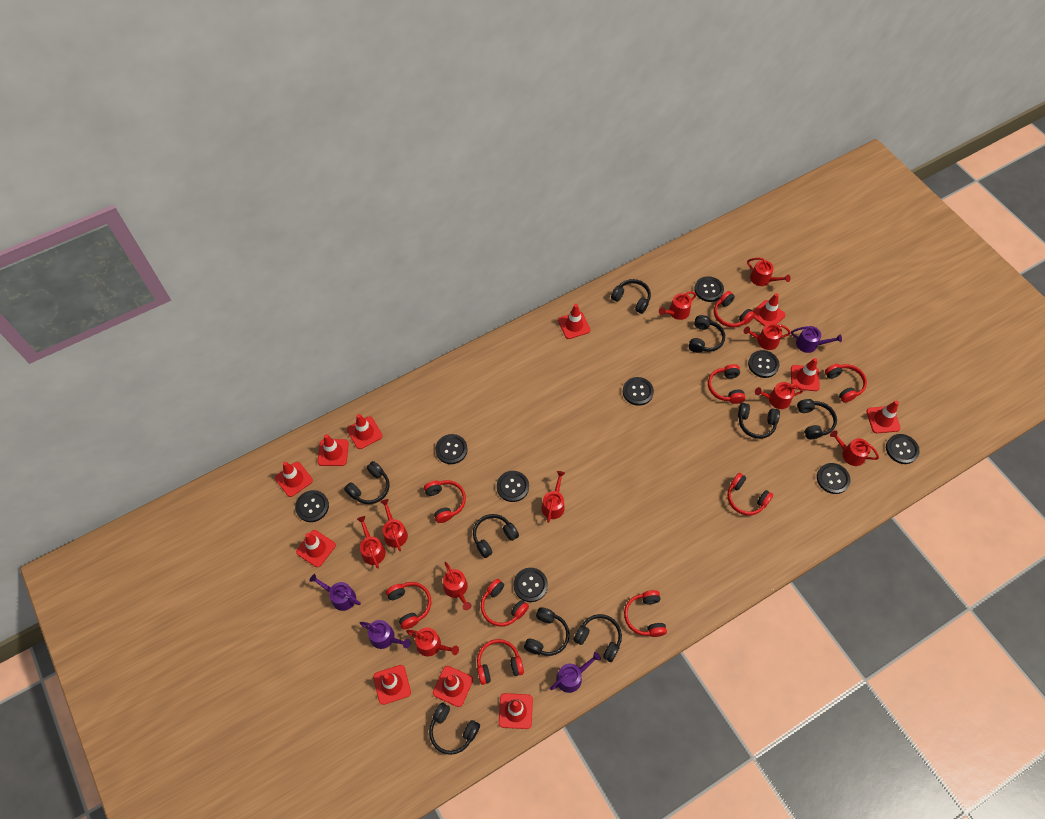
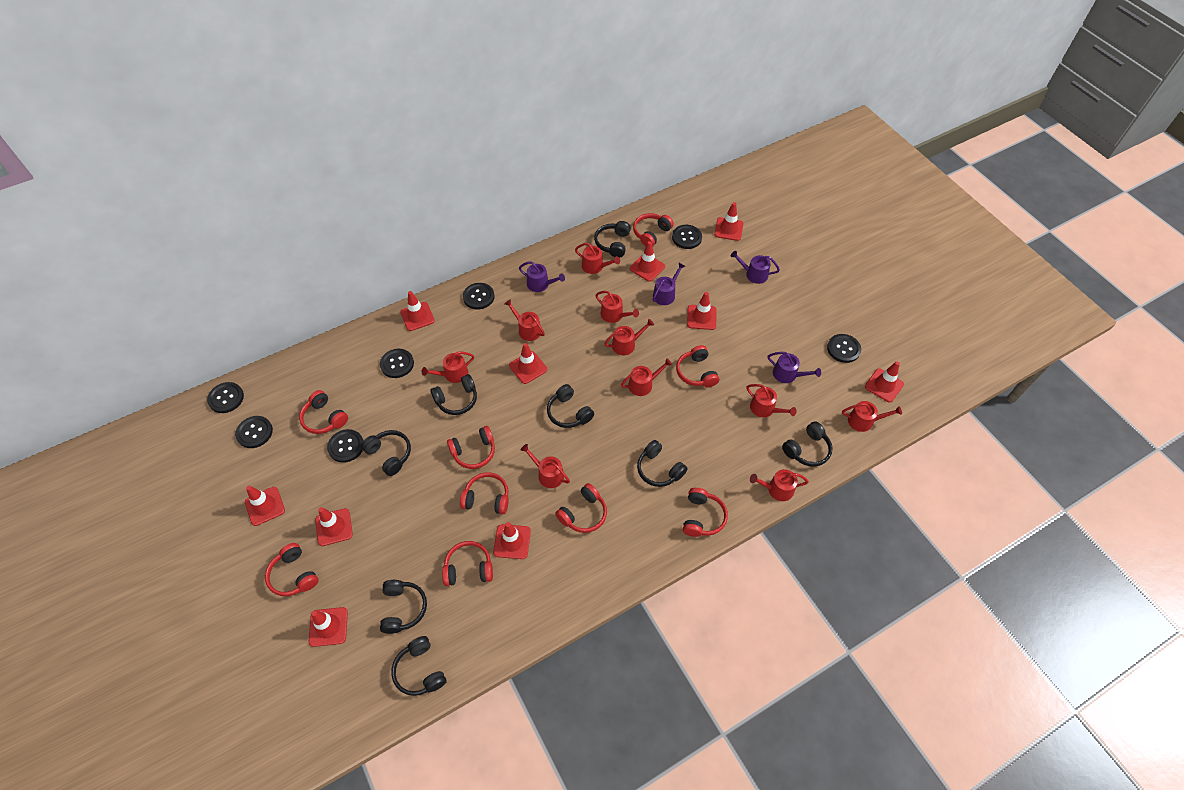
black button: [295,490,329,522] [435,434,468,464] [497,471,529,502] [513,568,548,602] [623,377,654,406] [694,276,724,302] [748,350,779,378] [817,463,851,494] [886,434,920,464] = 9 -> [207,382,244,413] [235,416,273,448] [327,429,364,463] [380,349,414,378] [463,283,495,309] [672,225,702,249] [827,334,861,363] = 7
black headphones: [344,461,390,504] [429,703,480,755] [473,514,519,558] [524,607,570,656] [573,614,622,662] [611,279,651,314] [688,315,725,353] [738,403,780,439] [797,399,837,440] = 9 -> [361,430,411,476] [380,580,427,634] [391,636,446,696] [430,374,477,415] [547,384,594,428] [594,221,631,258] [637,440,687,487] [782,421,833,466] = 8
red traffic cone: [275,462,313,497] [296,530,336,567] [318,434,349,466] [347,414,382,449] [373,665,411,705] [433,666,473,707] [499,693,533,729] [558,304,590,339] [753,293,785,326] [791,358,820,391] [866,401,900,433] = 11 -> [245,486,285,526] [309,607,348,647] [315,507,353,546] [400,291,435,331] [493,522,531,559] [509,343,547,384] [630,241,665,282] [687,292,716,330] [714,202,744,241] [865,361,904,402] = 10

